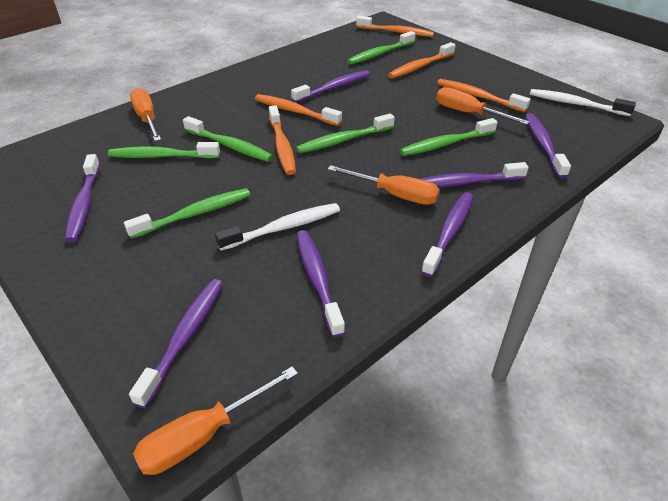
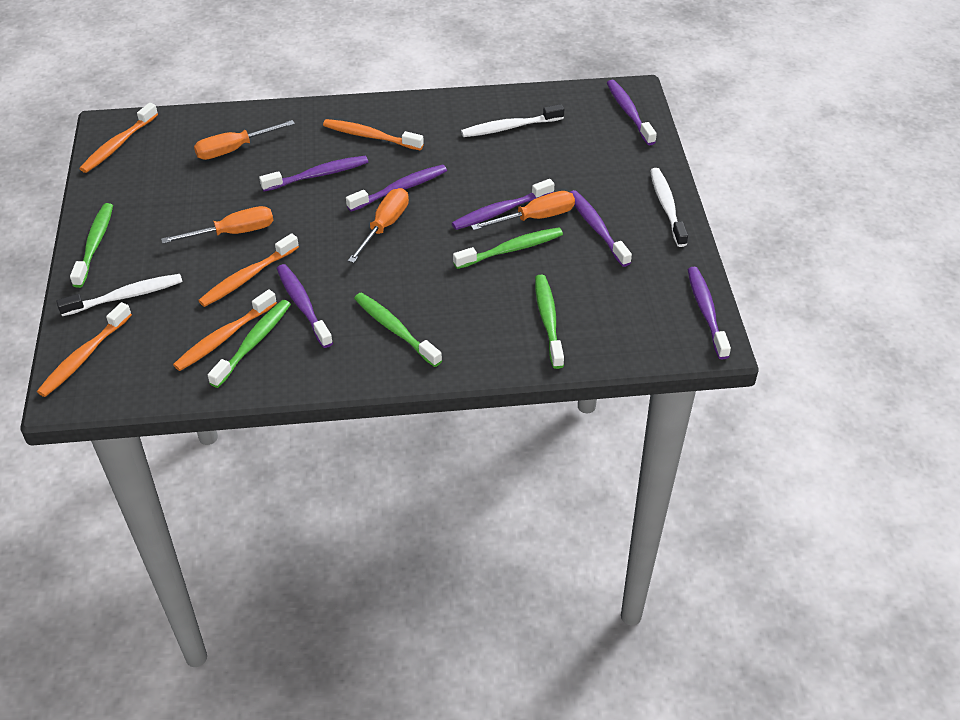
green toothbrush: [108,142,220,159] [124,188,250,239] [183,116,273,162] [296,113,395,153] [347,31,415,65] [400,118,498,156] = 6 -> [70,203,113,288] [208,300,291,388] [354,292,442,367] [453,227,563,269] [535,275,564,369] = 5
white toothbrush: [215,203,340,251] [530,89,636,116] = 2 -> [56,274,183,316] [461,104,564,137] [650,168,688,247] = 3

